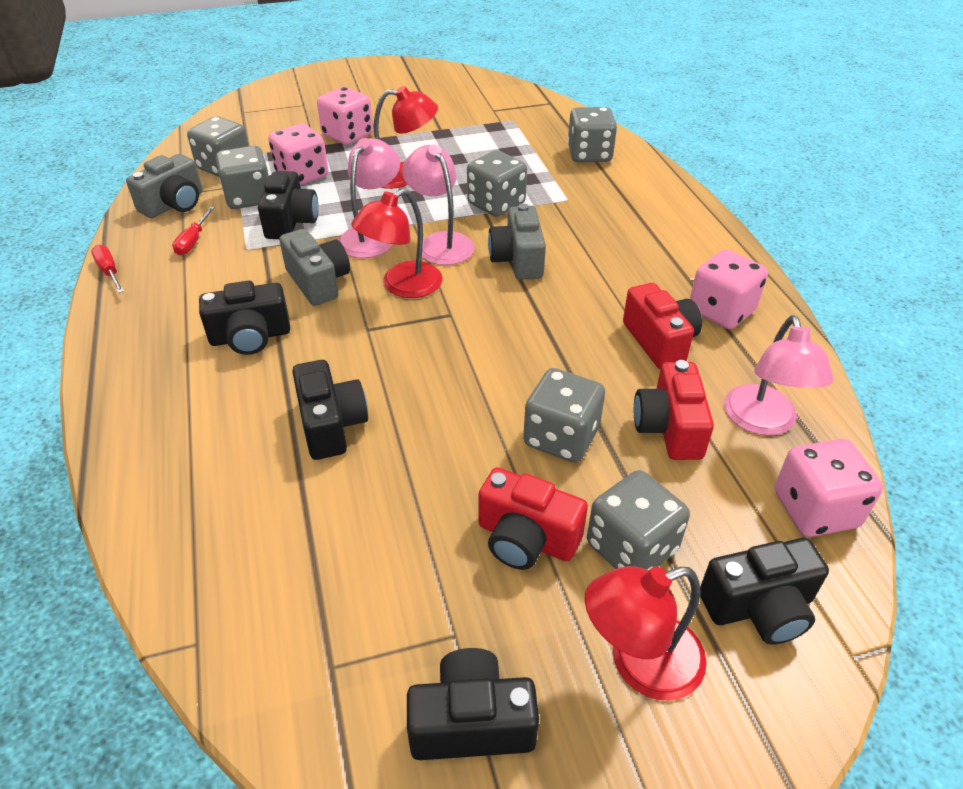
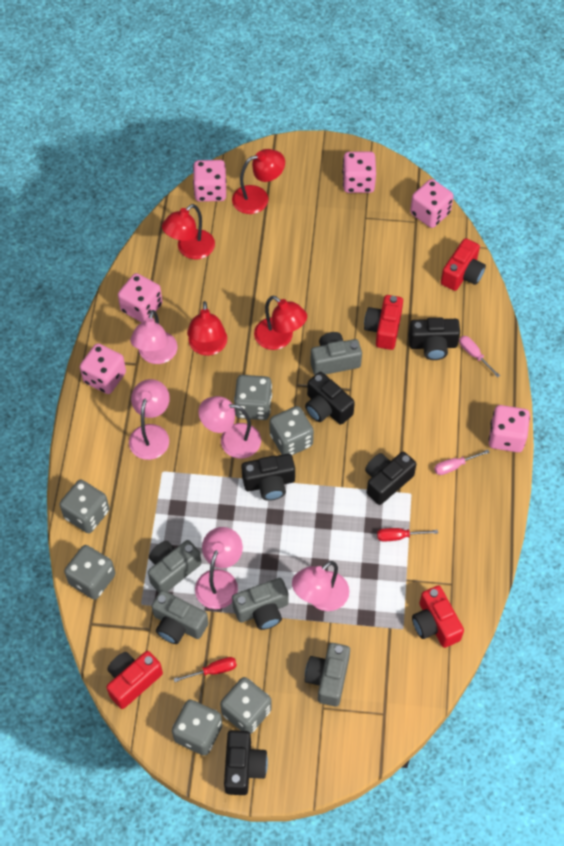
grey camera: [126,154,203,218] [279,229,350,306] [488,203,546,280] = 3 -> [148,540,202,593] [152,590,209,644] [232,578,289,630] [305,643,350,707] [310,332,362,375] = 5
pink dice: [268,124,329,185] [317,87,373,145] [690,249,768,329] [775,439,883,537] = 4 -> [80,343,126,394] [118,273,162,323] [193,160,226,202] [342,152,376,193] [410,179,454,228] [488,405,530,452] = 6
pink lamp: [338,138,400,258] [402,144,475,265] [724,315,833,436] = 3 -> [129,379,170,460] [130,310,178,364] [195,527,243,609] [198,396,261,459] [292,561,349,611] = 5
pink screwdriver: none = 0 -> [434,450,490,475] [459,336,500,378] = 2
red camera: [478,467,588,570] [623,283,702,369] [634,360,714,460] = 3 -> [106,651,163,709] [364,295,403,350] [412,585,464,648] [441,238,486,291] = 4
red lamp: [351,189,443,298] [374,86,438,189] [585,566,707,700] = 3 -> [162,204,215,259] [187,301,227,356] [232,149,285,214] [254,296,307,350] = 4

